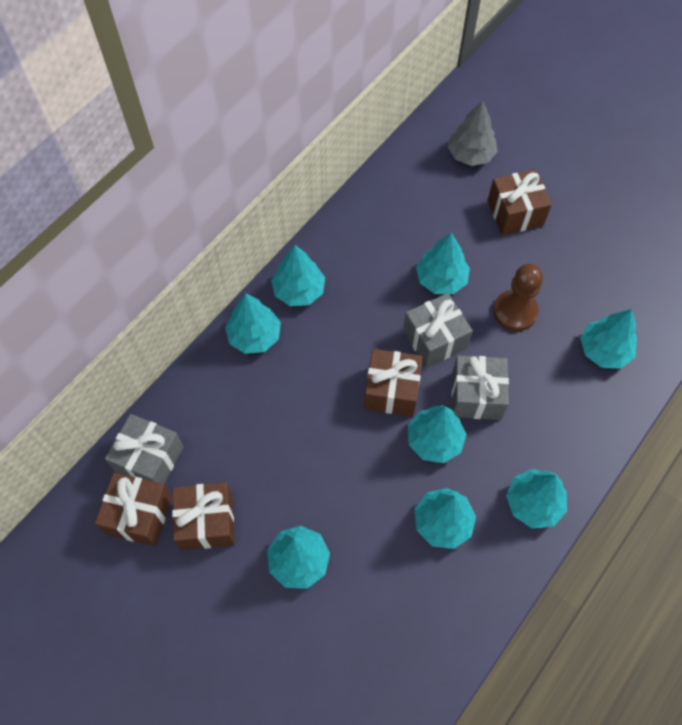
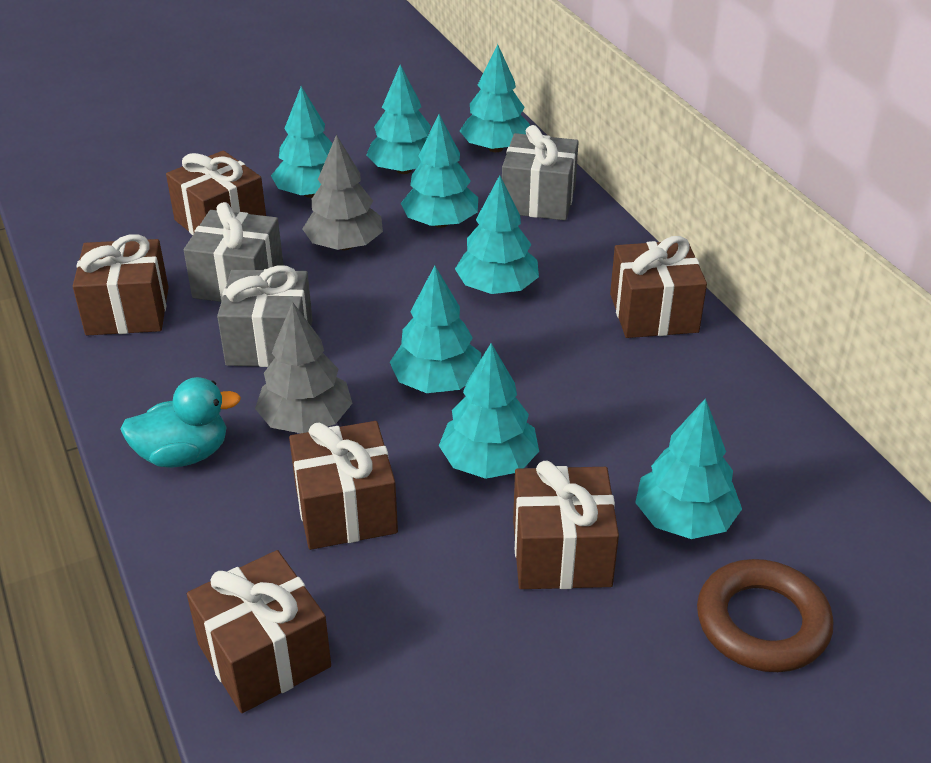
brown gift: [95,473,172,546] [172,482,235,550] [364,349,422,416] [488,169,552,235] = 4 -> [73,234,169,335] [166,151,266,235] [187,550,331,713] [289,421,398,550] [513,461,619,589] [610,236,707,338] = 6
brown pawn: [493,264,543,331] = 1 -> none = 0
brown ring: none = 0 -> [697,559,833,672] = 1
grey tree: [448,100,498,166] = 1 -> [255,302,352,433] [303,135,383,250] = 2
turquoise duck: none = 0 -> [121,377,241,468] = 1

